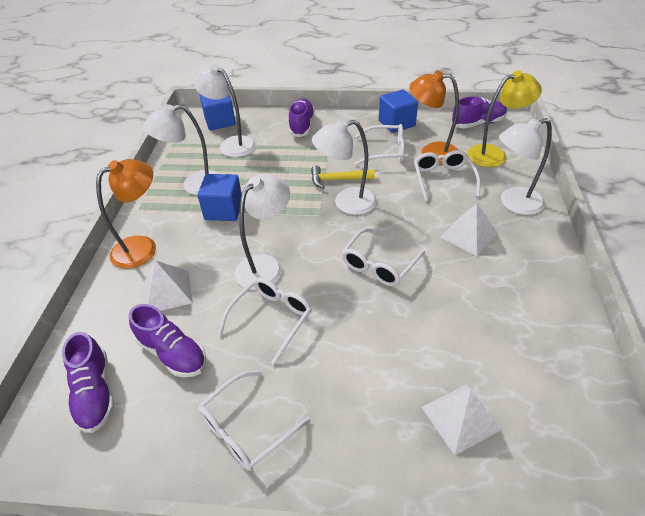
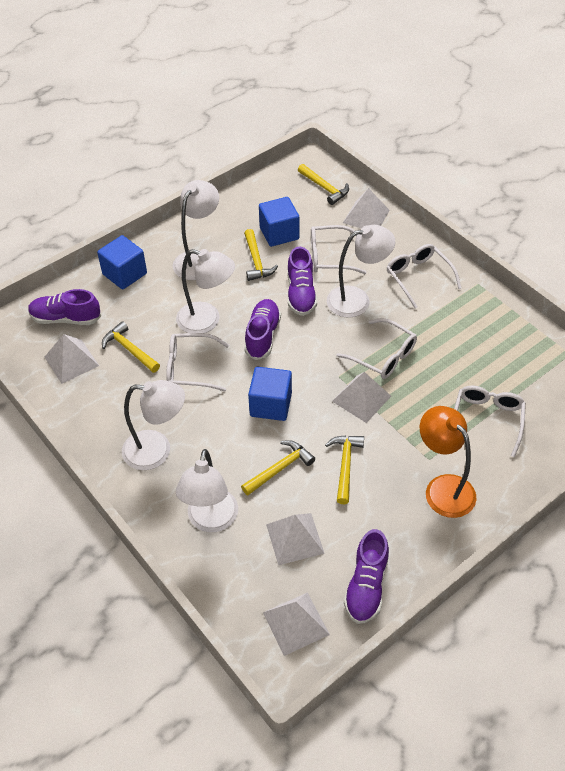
orange lamp: [96,159,156,269] [409,71,459,165] = 2 -> [420,406,476,518] = 1
white pyramid: [144,260,193,311] [422,385,502,456] [440,203,498,256] = 3 -> [45,334,99,384] [263,592,330,656] [266,513,325,565] [332,372,391,423] [343,188,390,228] = 5
yellow hammer: [311,166,375,189] = 1 -> [102,321,160,373] [241,440,315,495] [244,229,278,281] [298,164,349,205] [325,436,364,504] = 5
yellow lamp: [467,70,542,167] = 1 -> none = 0

